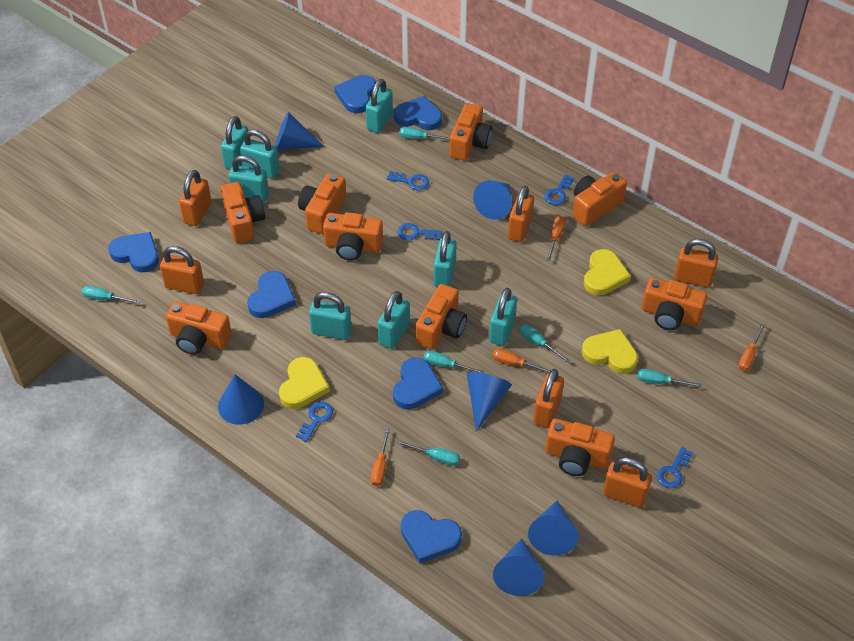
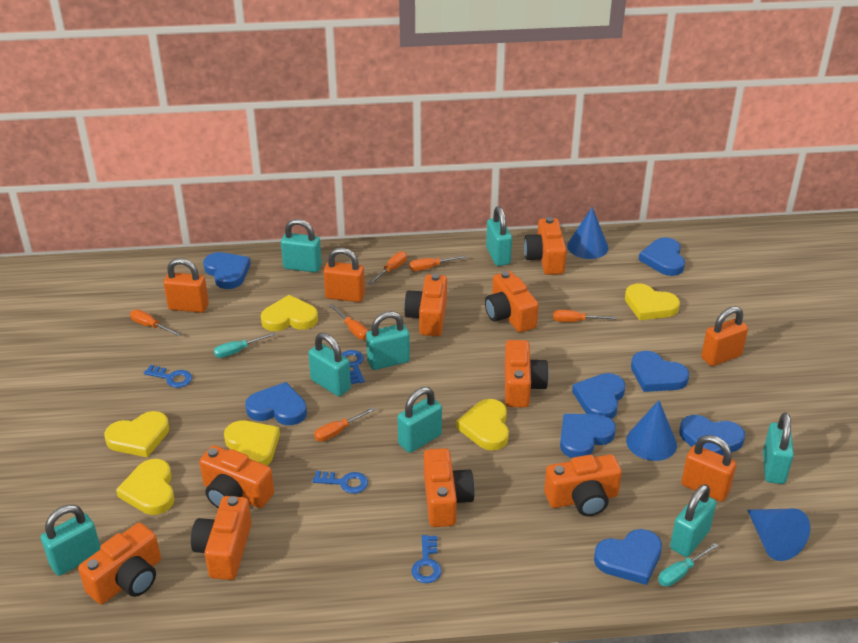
blue cone: [218,374,264,425] [275,112,325,149] [467,372,512,431] [473,180,512,220] [493,539,544,596] [528,501,579,556] = 6 -> [567,207,608,259] [626,400,677,461] [747,508,810,561] = 3
blue heart: [109,232,159,272] [247,271,296,318] [335,75,376,113] [393,358,443,409] [394,96,442,130] [401,510,462,563] = 6 -> [203,252,251,289] [245,382,307,425] [560,414,616,458] [572,373,625,419] [594,529,662,585] [631,351,689,392] [639,237,685,276] [679,415,745,455] = 8
blue key: [296,402,333,442] [387,171,429,190] [397,223,442,240] [545,174,575,205] [657,447,693,488] = 5 -> [144,365,192,388] [312,471,368,494] [341,350,365,384] [411,535,442,583] = 4
orange padlock: [160,246,204,294] [179,170,212,226] [508,186,534,242] [533,369,564,428] [603,457,652,508] [674,239,718,288] = 6 -> [164,258,209,313] [324,248,365,302] [681,435,736,502] [701,306,748,366] = 4
orange screwdriver: [371,428,390,486] [493,348,551,373] [547,216,565,261] [738,324,765,371] = 4 -> [130,309,181,336] [314,407,376,442] [329,304,368,340] [368,251,407,284] [409,255,467,271] [553,310,616,322] = 6
turquoise screwdriver: [82,286,141,304] [396,440,460,466] [399,127,450,140] [424,351,485,373] [519,324,570,363] [637,369,702,387] = 6 -> [214,333,276,358] [658,543,718,587] = 2
yellow heart: [279,357,330,409] [582,329,638,374] [584,249,631,295] = 3 -> [104,411,169,457] [116,459,175,515] [224,421,280,466] [261,295,318,331] [456,399,509,451] [625,283,680,320] = 6

